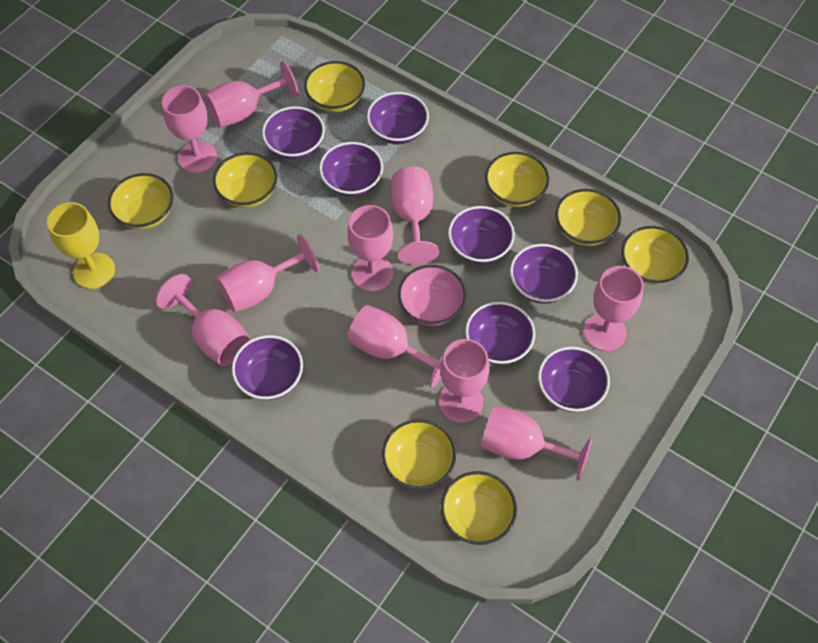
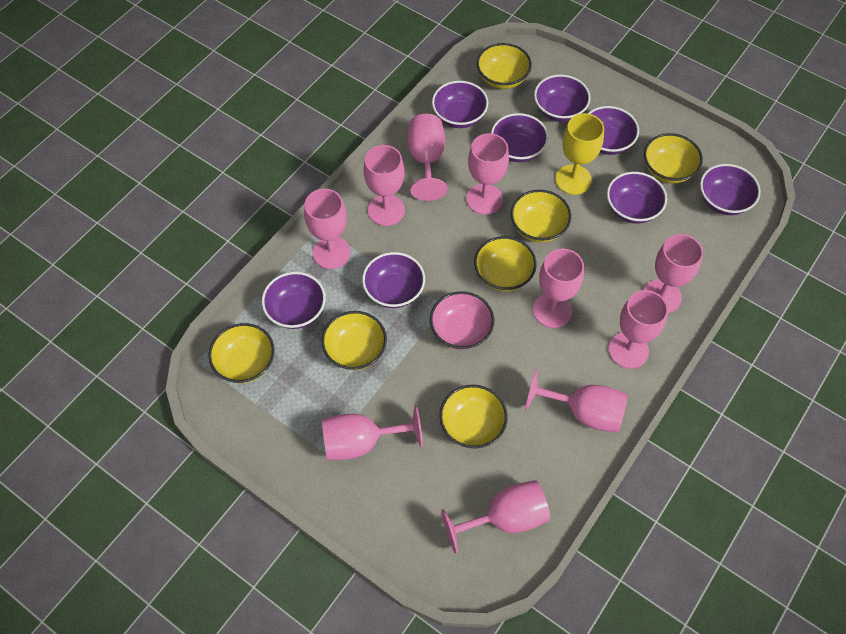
yellow bowl: [108,173,174,230] [213,152,278,208] [304,61,365,112] [382,419,456,489] [441,471,517,545] [485,152,549,207] [555,189,621,246] [621,226,689,285] = 8 -> [208,323,275,383] [321,311,387,370] [439,385,508,448] [474,236,537,292] [477,43,532,89] [511,190,571,242] [644,133,703,183] = 7

